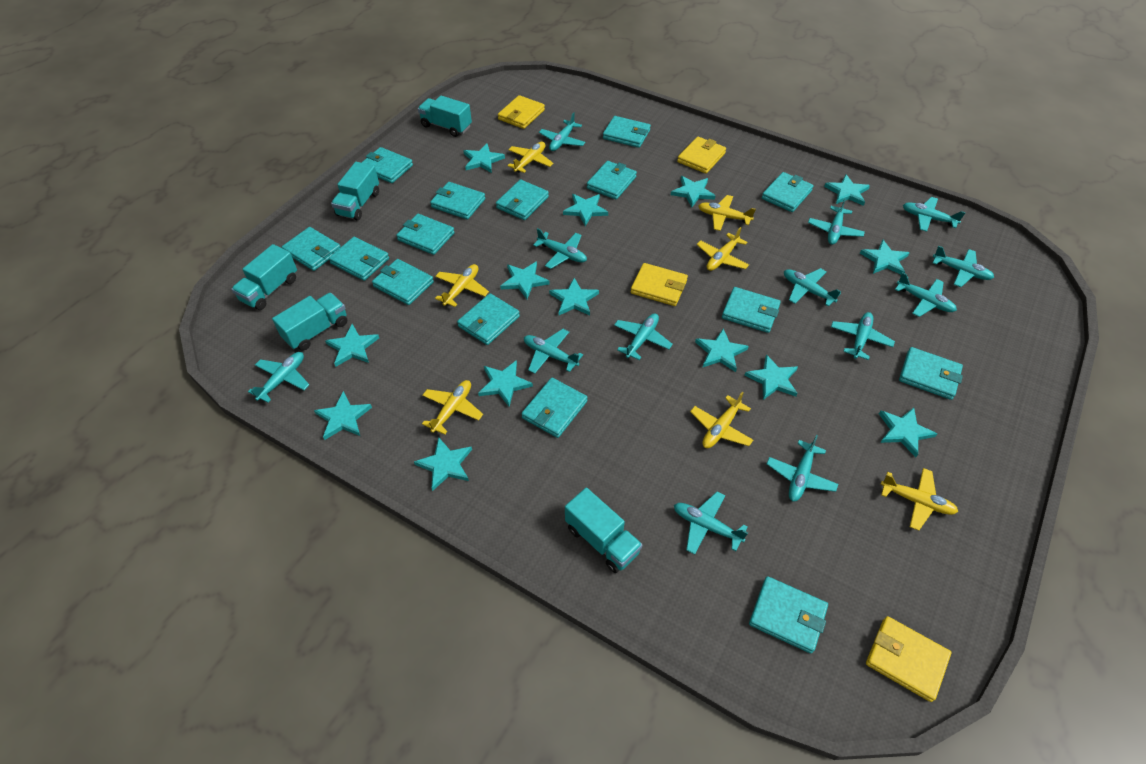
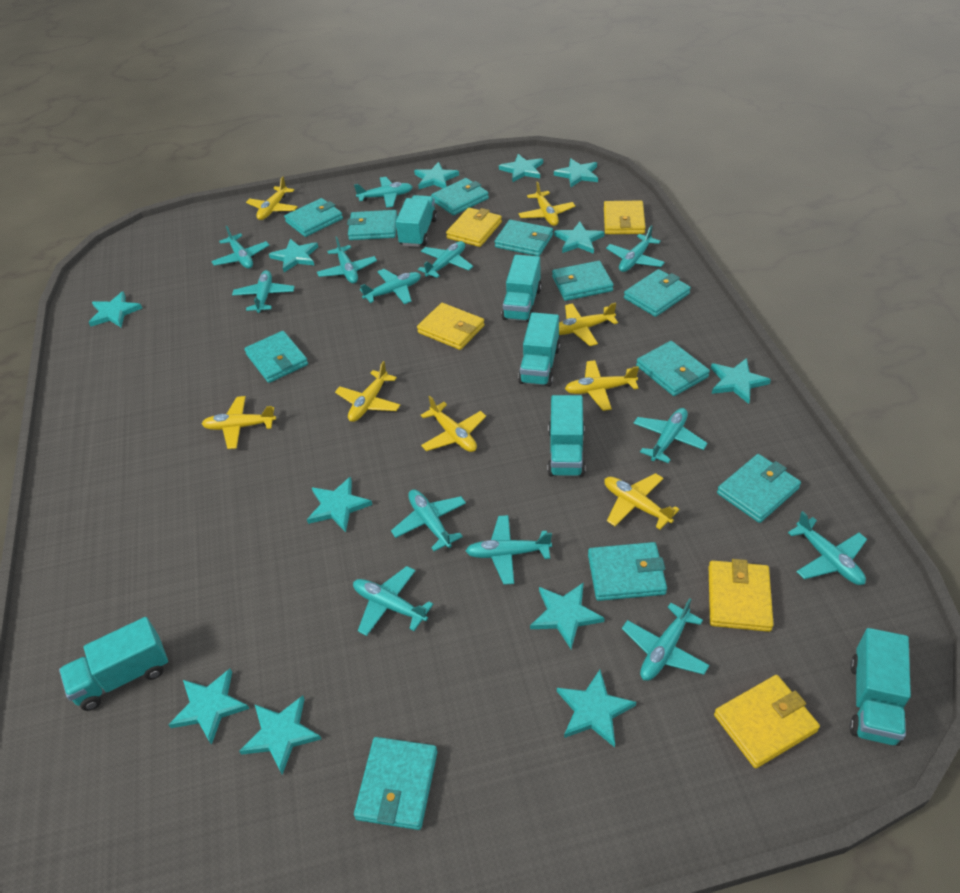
turquoise star: [314,391,372,440] [325,324,379,367] [414,437,472,491] [463,144,505,173] [478,360,533,406] [500,262,550,299] [549,278,599,315] [563,194,608,226] [671,176,715,207] [695,328,749,372] [744,354,798,400] [824,174,870,206] [860,240,909,274] [879,408,937,457] = 14 -> [89,291,142,327] [168,669,250,745] [239,695,321,775] [269,239,318,272] [307,476,372,532] [414,162,459,189] [499,154,543,182] [530,582,605,649] [554,158,598,187] [554,222,604,254] [557,670,636,747] [711,358,771,404] = 12
turquoise truck: [231,244,297,310] [272,293,347,351] [331,162,379,220] [418,96,472,137] [565,488,642,573] = 5 -> [59,617,168,711] [396,195,437,247] [501,255,542,322] [518,312,560,387] [547,395,586,477] [850,628,911,746] = 6
turquoise wallet: [282,227,340,271] [329,237,389,281] [361,147,413,183] [372,259,434,305] [396,214,455,255] [430,182,485,219] [457,293,520,345] [496,180,549,220] [521,378,588,438] [587,161,637,200] [603,116,651,148] [722,287,781,333] [749,576,828,653] [762,172,813,212] [899,347,963,400] = 15 -> [244,331,308,383] [284,198,343,237] [347,210,397,240] [354,737,437,830] [431,178,489,215] [495,220,553,256] [552,261,614,301] [588,542,667,601] [624,269,691,317] [636,341,710,396] [717,454,801,523] = 11
yellow plane: [422,380,483,435] [435,264,489,307] [507,142,554,173] [690,392,753,448] [697,227,749,271] [698,195,756,231] [881,468,958,531] = 7 -> [202,396,276,449] [246,177,298,220] [335,361,400,422] [421,396,486,452] [518,181,575,226] [559,302,618,346] [565,360,639,411] [604,473,680,529] = 8
yellow wallet: [498,95,545,129] [631,263,688,306] [677,137,726,174] [866,616,951,702] = 4 -> [417,303,485,350] [446,208,502,247] [604,201,646,234] [709,559,774,632] [714,675,820,768] = 5

